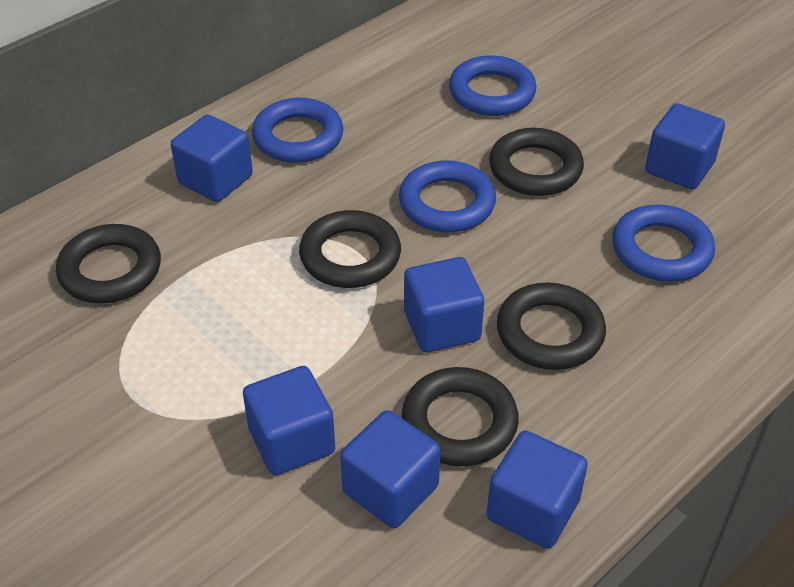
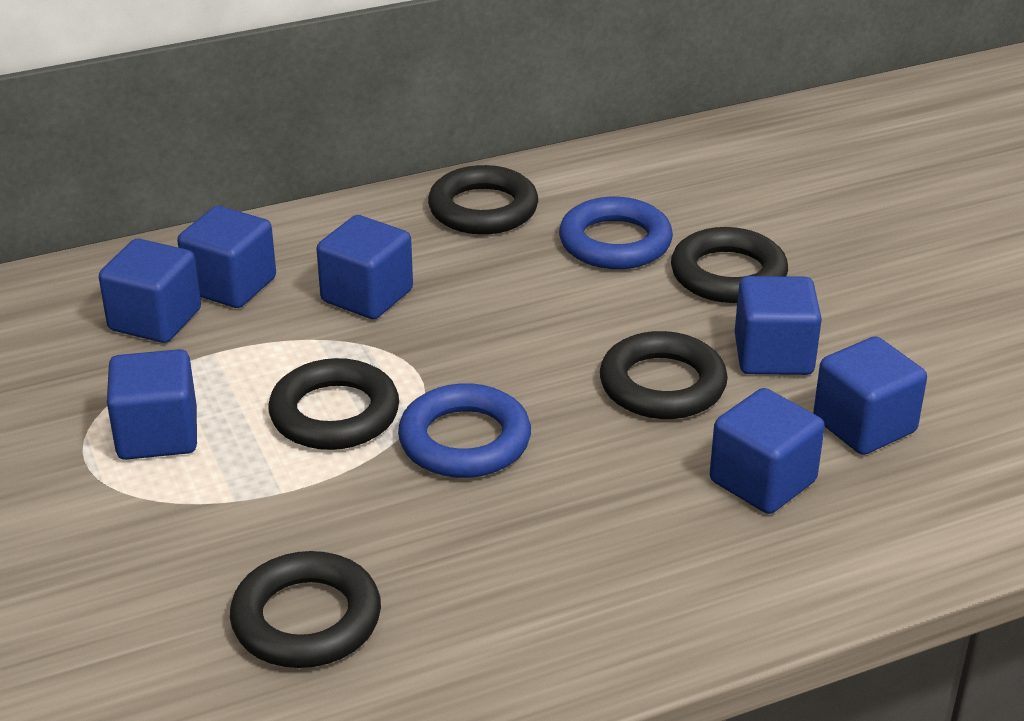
blue cube: [171,114,253,202] [243,366,335,475] [340,410,441,528] [404,257,484,353] [487,431,588,549] [645,103,725,190] = 6 -> [99,239,201,343] [107,349,197,460] [177,206,276,308] [316,215,413,319] [710,388,825,514] [735,276,822,375] [813,336,927,455] = 7
blue ring: [252,98,343,163] [399,160,496,232] [449,55,537,116] [612,205,715,282] = 4 -> [398,383,531,478] [559,197,673,269] = 2

